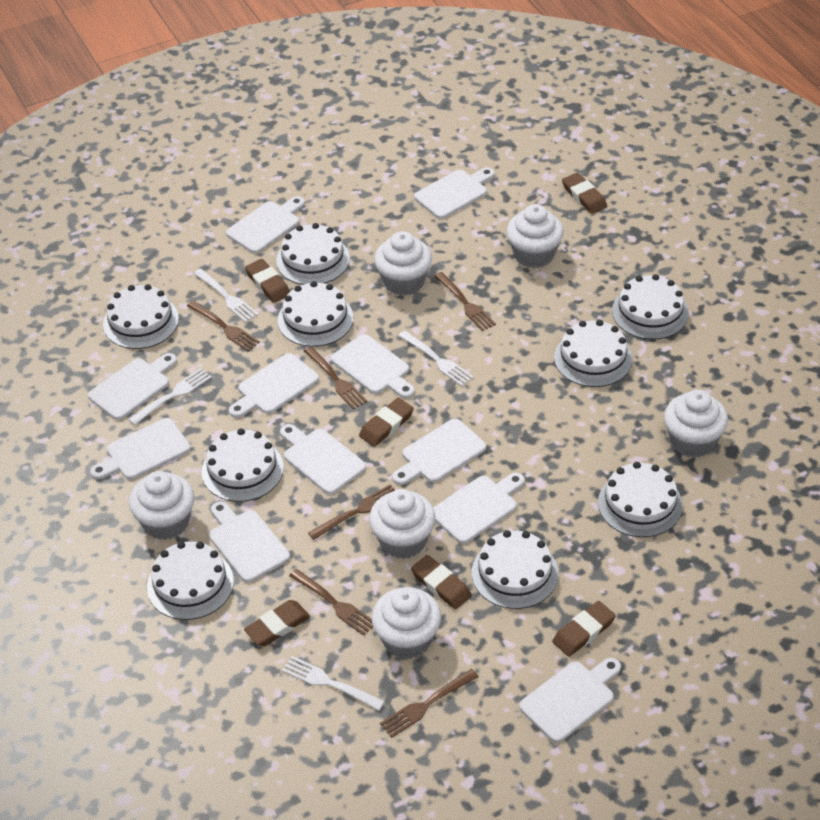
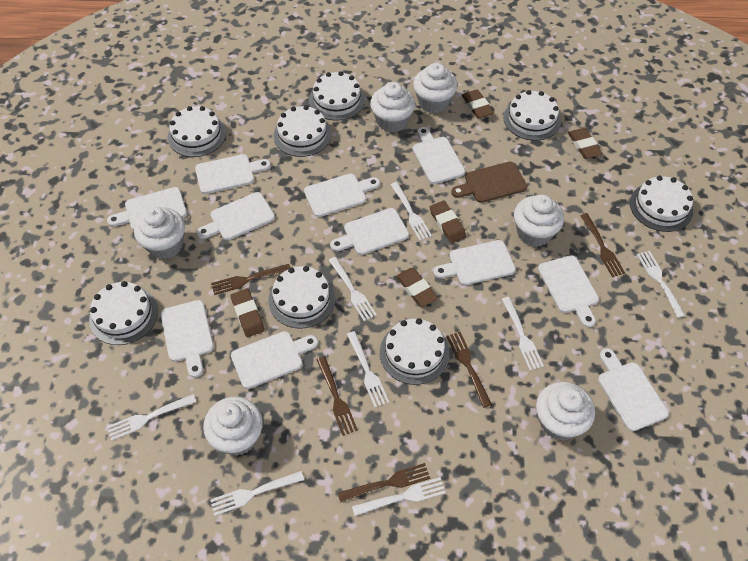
brown cutting board: none = 0 -> [451,162,527,203] = 1
brown eraser: [244,600,310,646] [245,259,290,303] [359,398,414,447] [411,555,472,609] [552,601,616,657] [562,173,607,214] = 6 -> [230,289,265,337] [396,268,438,307] [430,200,466,243] [461,89,494,119] [568,128,603,159] = 5
brown fork: [187,301,260,351] [289,569,373,636] [304,347,367,409] [308,484,395,540] [380,669,479,738] [434,272,496,331] = 6 -> [211,264,291,295] [316,356,358,436] [338,463,430,503] [446,332,492,408] [580,213,625,277] = 5
white cake: [103,284,179,349] [147,541,234,620] [202,428,284,502] [276,223,350,285] [278,281,353,347] [472,530,558,609] [554,320,632,387] [598,462,683,537] [612,274,689,340] = 9 -> [89,281,158,345] [168,106,226,157] [268,266,336,329] [273,105,332,157] [309,71,365,121] [380,318,449,385] [503,90,561,141] [630,176,693,232] = 8
white fork: [128,368,212,425] [194,269,258,323] [282,656,385,711] [398,331,474,386] = 4 -> [107,394,196,441] [210,471,304,516] [329,257,377,321] [347,331,389,408] [352,477,446,516] [390,182,432,241] [502,297,544,371] [637,251,686,318] = 8

